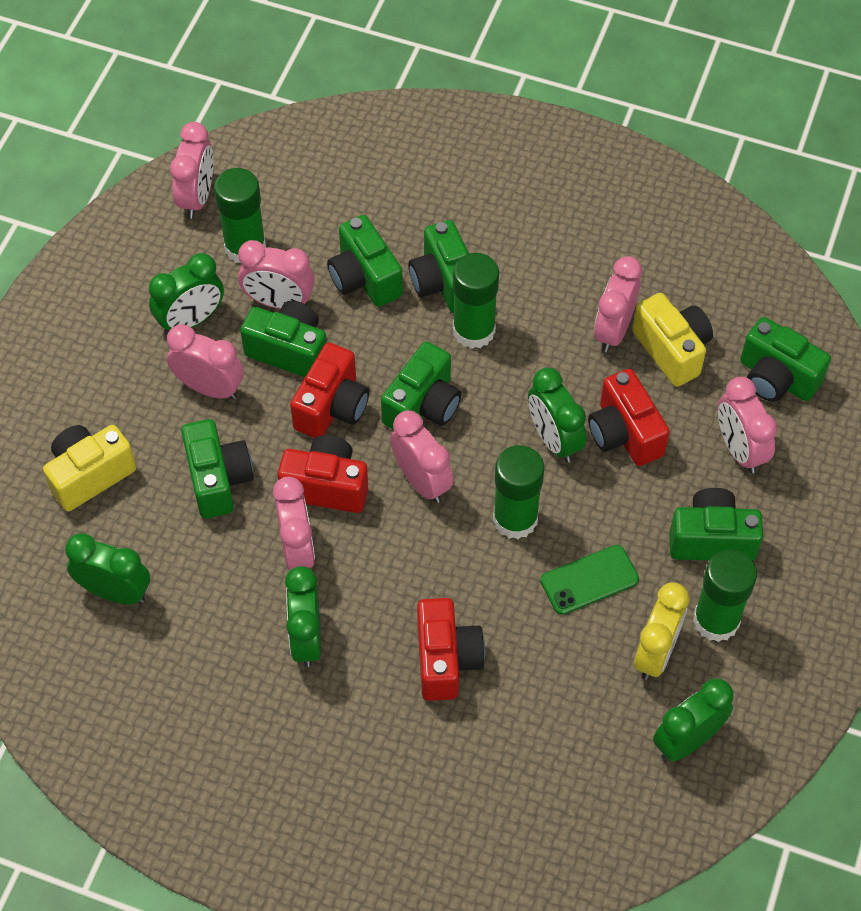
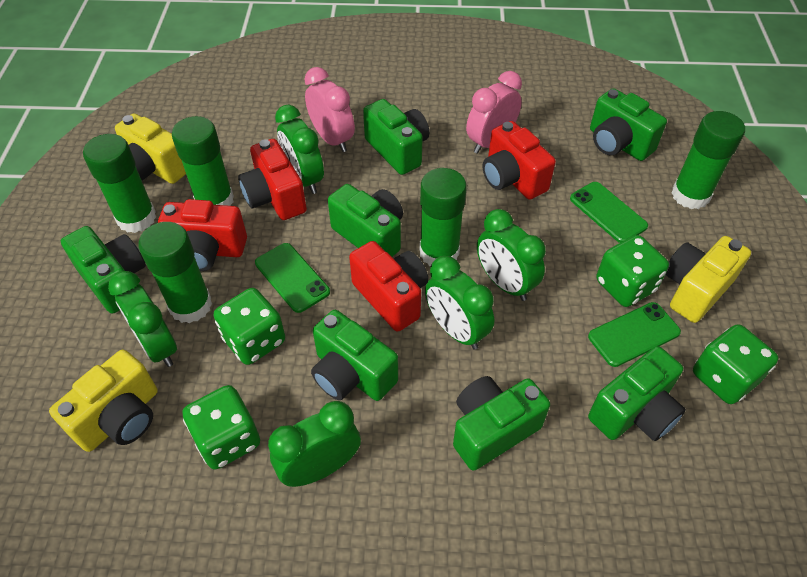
green dice: none = 0 -> [182,385,260,470] [214,288,285,365] [596,235,669,307] [693,324,778,404] = 4
green glue stick: [214,168,266,263] [453,253,499,349] [493,445,544,539] [693,549,757,642] = 4 -> [83,134,156,233] [138,222,212,323] [172,116,234,206] [419,168,467,266] [671,111,745,209] = 5
green phone: [540,545,639,615] = 1 -> [255,243,330,313] [570,182,648,243] [588,302,681,367] = 3
pink clock: [167,324,244,400] [170,122,213,219] [238,240,315,309] [273,477,315,570] [390,411,453,503] [594,256,642,352] [718,377,777,473] = 7 -> [305,67,355,152] [466,71,522,154] = 2
yellow camera: [43,425,136,511] [632,293,713,387] = 2 -> [49,350,158,452] [115,114,186,184] [665,236,751,323] = 3
yellow clock: [634,582,689,680] = 1 -> none = 0

